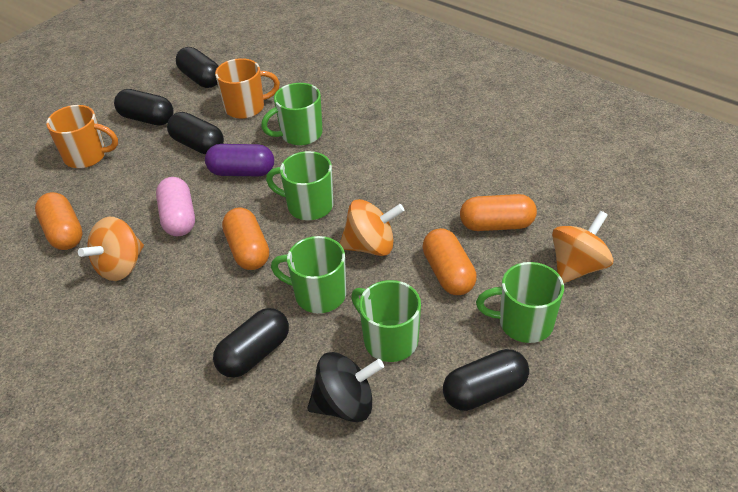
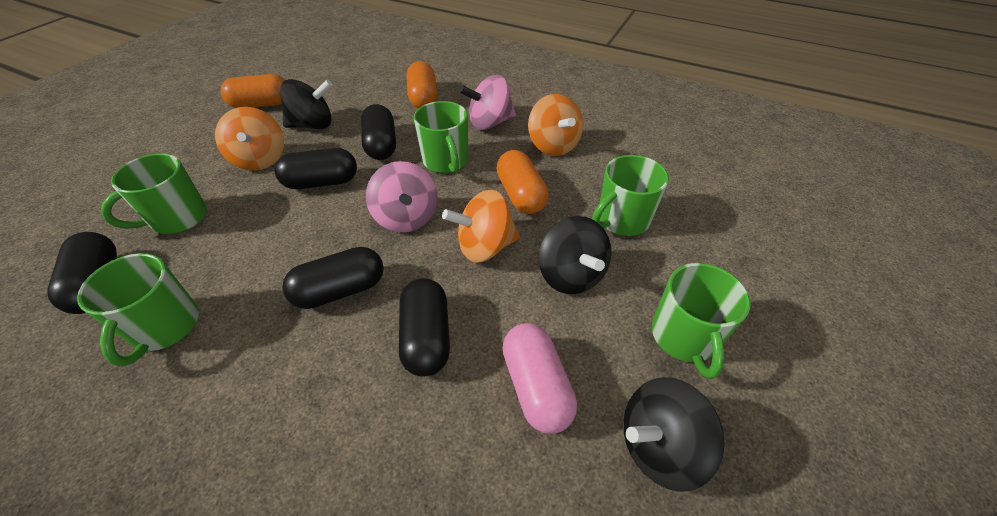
black spinning top: [307,352,384,422] = 1 -> [280,79,333,129] [538,216,612,294] [623,377,725,492] = 3
orange capsule: [35,192,83,250] [222,207,269,270] [423,228,477,295] [460,194,537,231] = 4 -> [221,74,285,108] [407,61,437,108] [496,150,549,214] = 3
orange mug: [46,105,118,168] [215,58,280,119] = 2 -> none = 0
pink spinning top: none = 0 -> [366,161,438,232] [459,75,516,130] = 2
purple capsule: [205,144,274,176] = 1 -> none = 0

